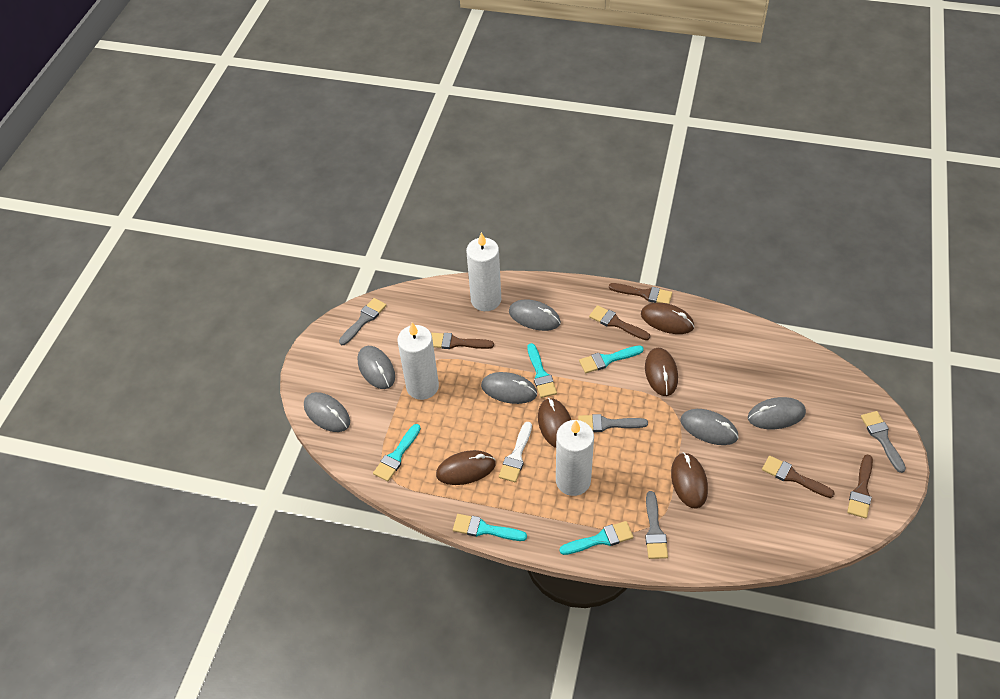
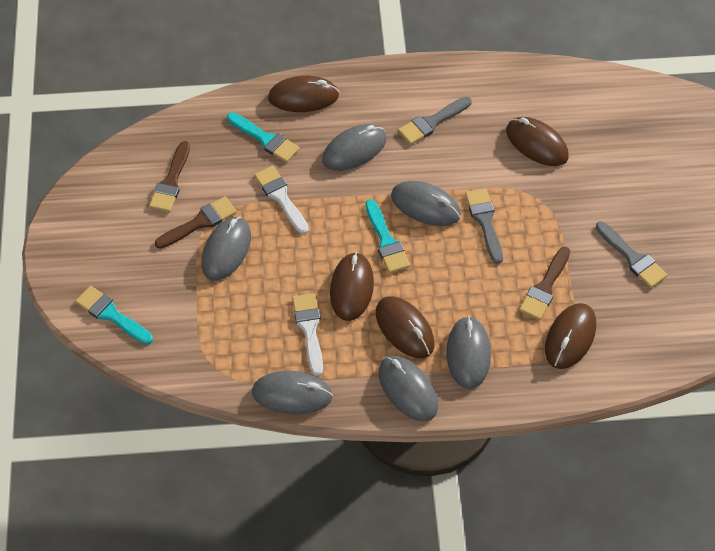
brown brush: [431,333,494,349] [589,305,650,340] [609,283,672,304] [762,456,835,498] [847,454,873,518] = 5 -> [149,141,190,212] [155,196,237,249] [519,247,570,320] = 3
grey brush: [339,298,386,345] [578,414,648,432] [645,491,668,559] [861,411,906,473] = 4 -> [398,97,472,145] [465,188,503,264] [596,221,667,288] = 3
turquoise brush: [373,424,421,481] [453,514,527,541] [527,343,557,398] [559,521,633,555] [579,346,644,373] = 5 -> [75,286,153,345] [227,112,300,163] [365,199,410,273] = 3
white brush: [499,422,532,482] = 1 -> [254,165,309,234] [292,293,323,376] = 2
white candle: [397,322,439,400] [466,232,501,311] [556,420,594,496] = 3 -> none = 0

